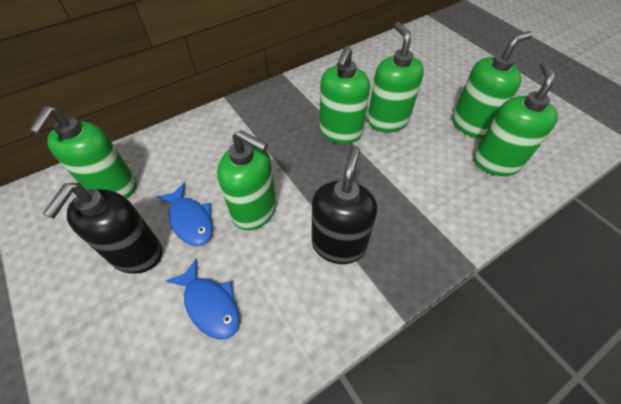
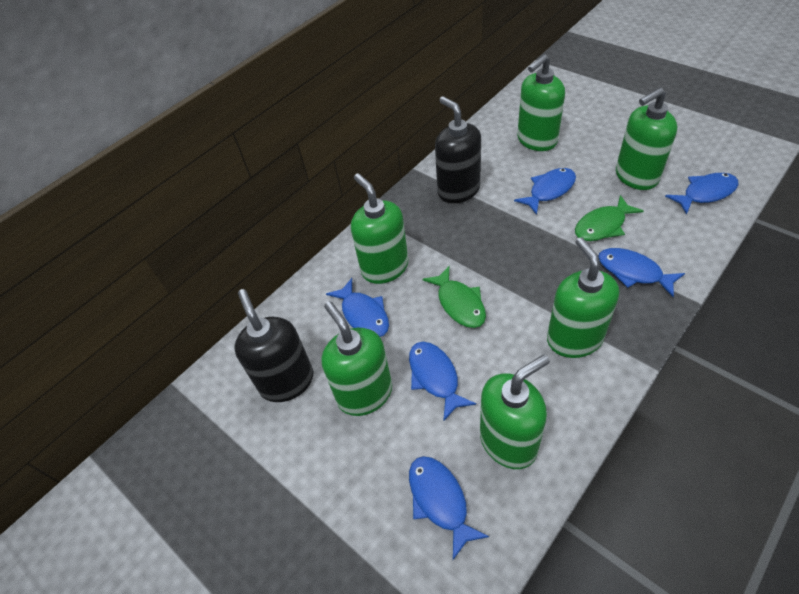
blue fish: [156,182,213,246] [166,259,240,339] = 2 -> [326,278,389,337] [409,342,476,421] [409,456,489,560] [514,168,576,215] [599,248,685,297] [665,173,739,215] = 6
green fish: none = 0 -> [422,266,486,328] [575,195,644,241] = 2

